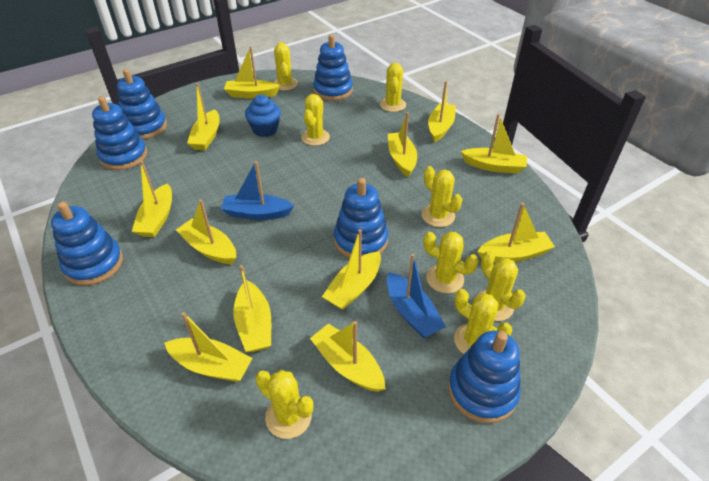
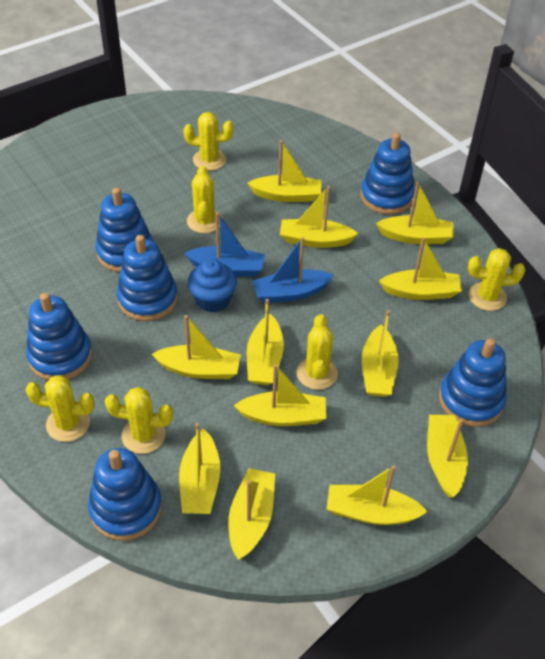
yellow cactus: [255,370,313,439] [273,42,298,91] [301,94,330,146] [380,63,406,112] [422,166,462,227] [423,232,479,293] [454,289,512,354] [477,251,526,321] = 8 -> [26,375,95,442] [105,387,173,454] [183,112,233,171] [187,166,222,233] [296,314,338,390] [468,248,525,311] = 6

